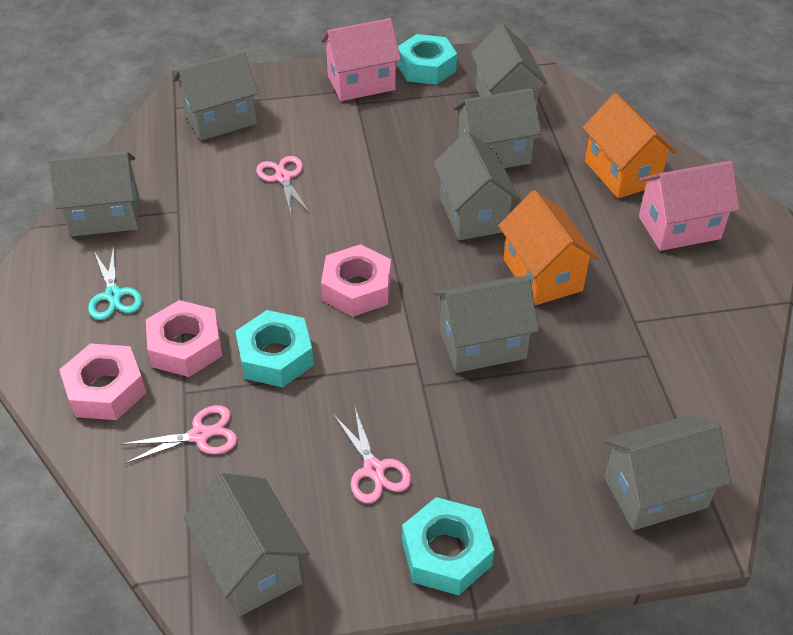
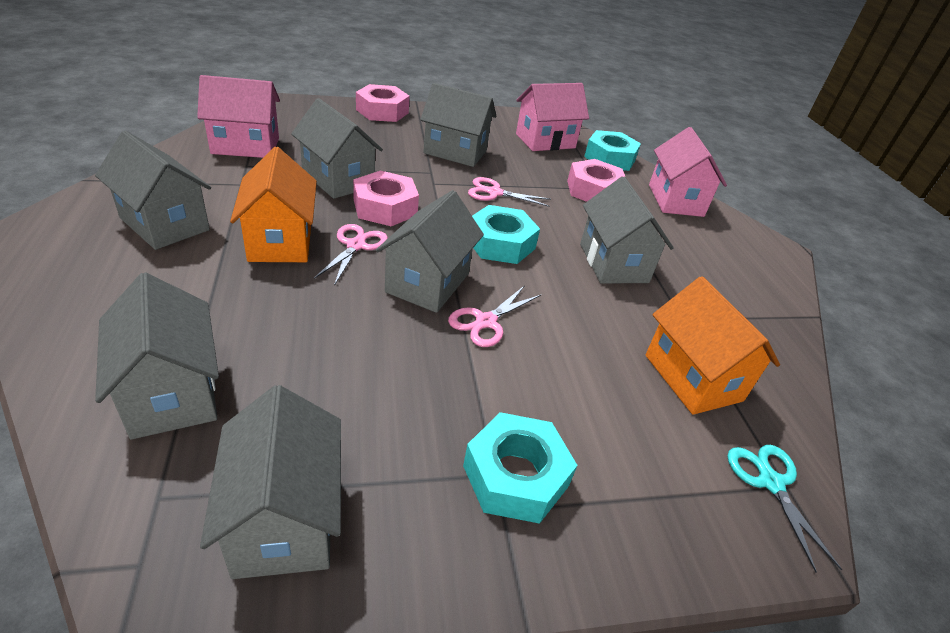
grey house: [49,151,139,236] [173,51,259,141] [184,473,310,616] [433,131,520,240] [435,276,539,373] [454,88,541,168] [471,24,547,104] [604,416,731,530] = 8 -> [95,131,211,250] [95,273,219,439] [200,385,341,579] [291,98,383,199] [376,190,484,313] [420,83,496,167] [580,176,674,284] = 7
pink house: [321,18,401,101] [639,161,740,251] = 2 -> [197,75,280,158] [516,83,589,151] [649,127,727,217] = 3

